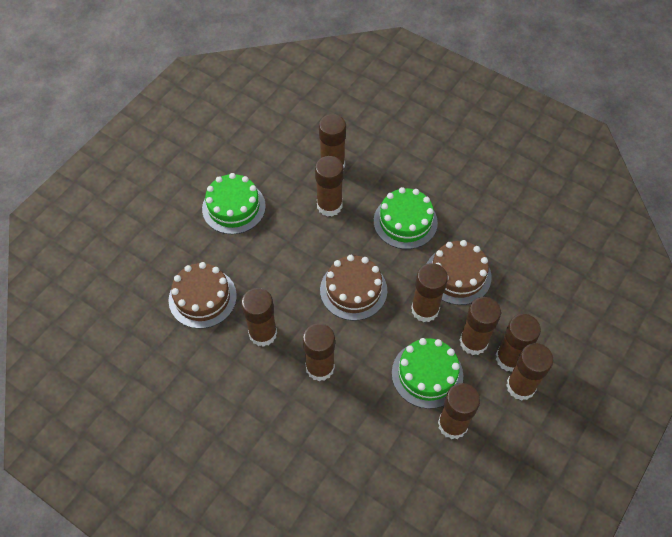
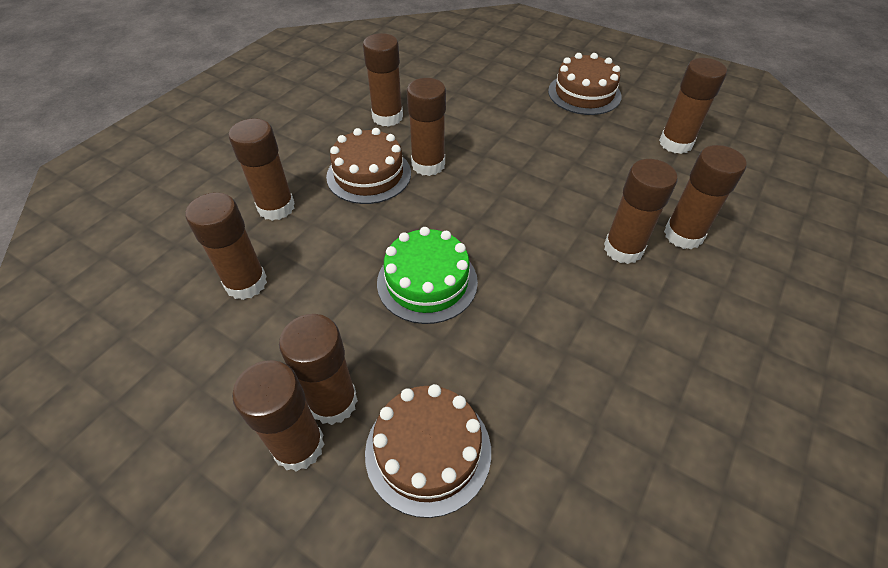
green cake: [202,173,266,234] [374,187,438,249] [392,338,463,409] = 3 -> [377,227,478,324] = 1

